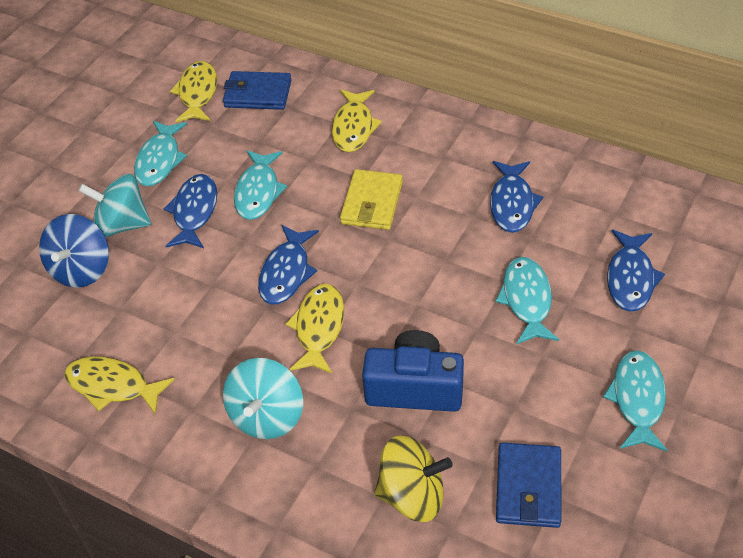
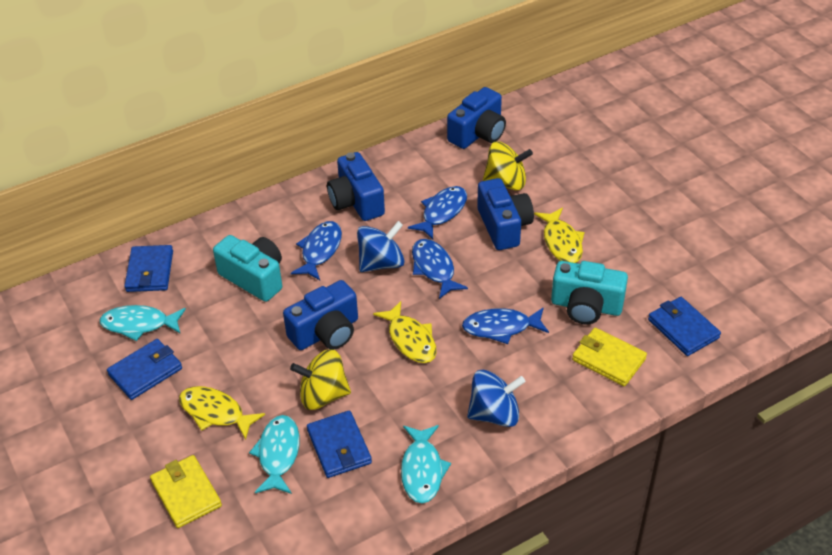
blue camera: [362,330,464,412] = 1 -> [283,280,358,350] [327,152,385,221] [447,87,506,149] [477,178,534,250] = 4
blue spinning top: [39,214,109,288] = 1 -> [357,221,405,272] [467,370,525,427] = 2
blue wallet: [223,71,292,110] [496,443,561,528] = 2 -> [107,339,182,400] [124,245,173,292] [307,410,372,478] [648,297,721,356] = 4
turquoise camera: none = 0 -> [213,235,282,302] [551,261,628,325] = 2
turquoise fish: [134,121,187,187] [234,150,287,220] [495,257,559,345] [603,350,668,451] = 4 -> [99,305,186,341] [249,415,300,494] [401,425,451,503] = 3
turquoise spinning top: [78,174,151,237] [223,358,303,439] = 2 -> none = 0
yellow fish: [64,356,175,415] [170,61,217,122] [285,284,344,373] [332,90,382,152] = 4 -> [179,386,265,440] [373,301,437,363] [534,208,585,263] = 3
yellow spinning top: [374,435,453,522] = 1 -> [290,349,351,410] [483,142,533,190] = 2
yellow wallet: [340,169,403,230] = 1 -> [150,455,222,528] [572,328,647,386] = 2

